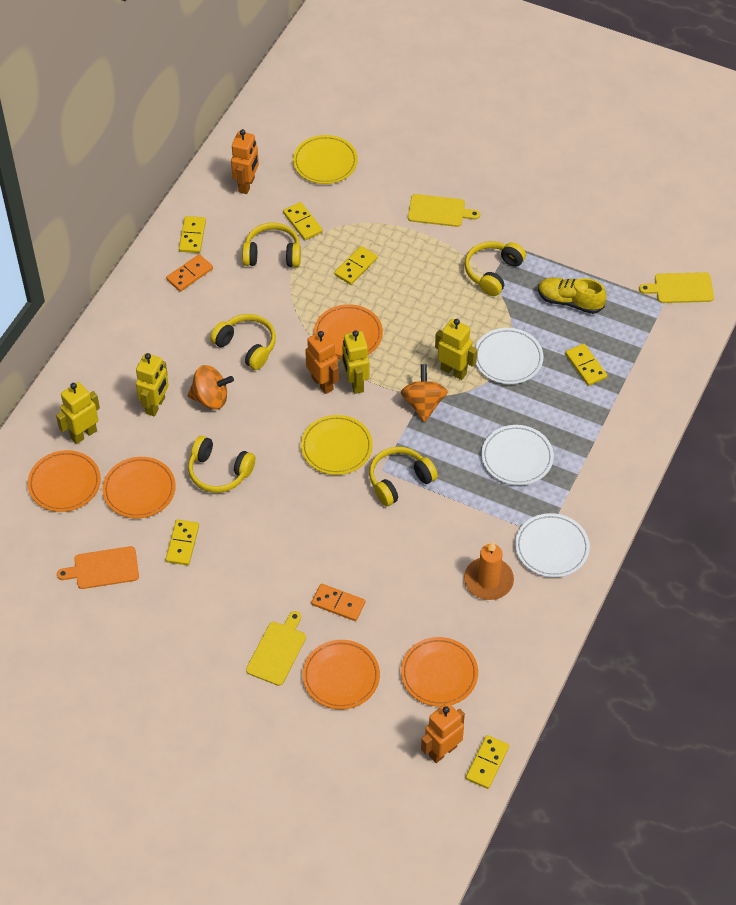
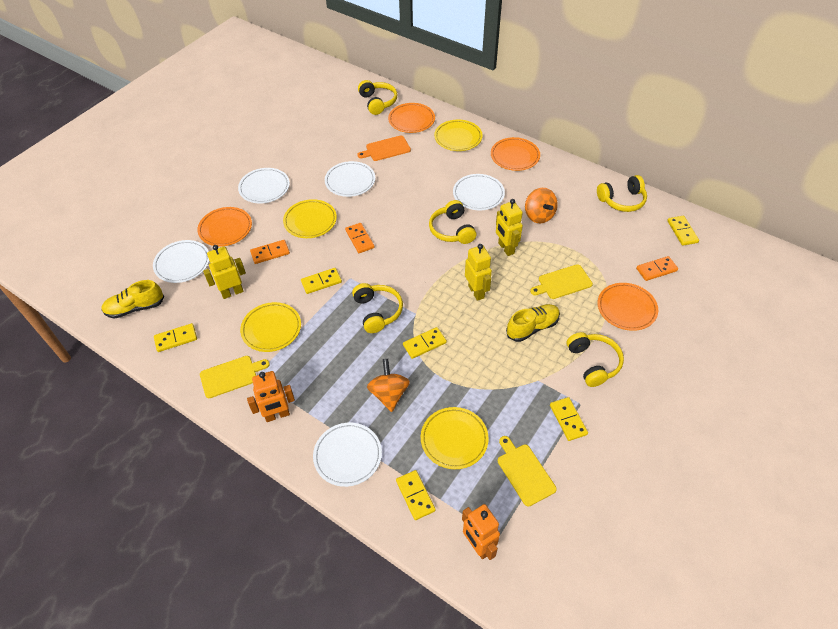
orange candle: [464,541,514,600] = 1 -> none = 0
orange domino: [166,254,213,292] [311,584,365,621] = 2 -> [250,240,290,264] [345,223,375,253] [636,256,678,281] = 3
orange plate: [27,450,101,512] [102,457,176,518] [302,640,380,709] [314,304,383,360] [401,637,478,707] = 5 -> [197,207,252,246] [388,103,435,133] [491,137,540,171] [598,283,658,331] = 4
orange robot: [231,129,259,194] [305,331,339,394] [421,702,465,763] = 3 -> [247,371,295,422] [462,504,500,560] = 2
white plate: [475,328,544,384] [482,425,554,485] [515,513,590,578] = 3 -> [153,240,209,283] [238,168,290,204] [313,423,382,487] [325,161,375,197] [453,174,505,210] = 5
yellow plate: [293,135,358,184] [301,415,373,475] = 2 -> [240,302,301,352] [283,199,337,238] [421,407,489,469] [434,120,483,151] = 4
yellow robot: [56,382,100,444] [136,353,169,416] [342,330,369,394] [435,319,477,380] = 4 -> [203,245,246,299] [465,244,492,301] [496,199,523,256] = 3
yellow shoe: [538,277,606,314] = 1 -> [101,280,164,319] [506,304,560,342] = 2

